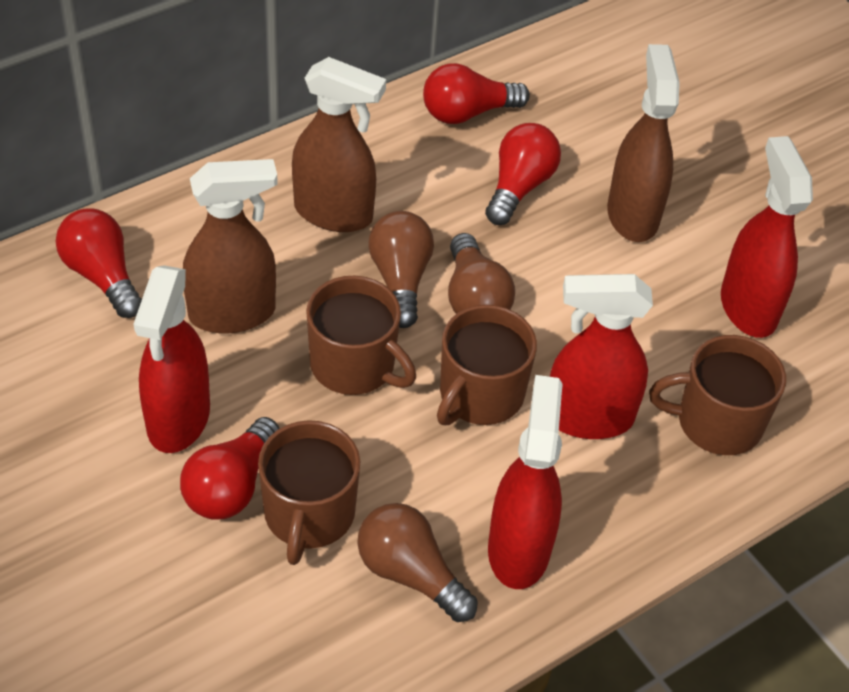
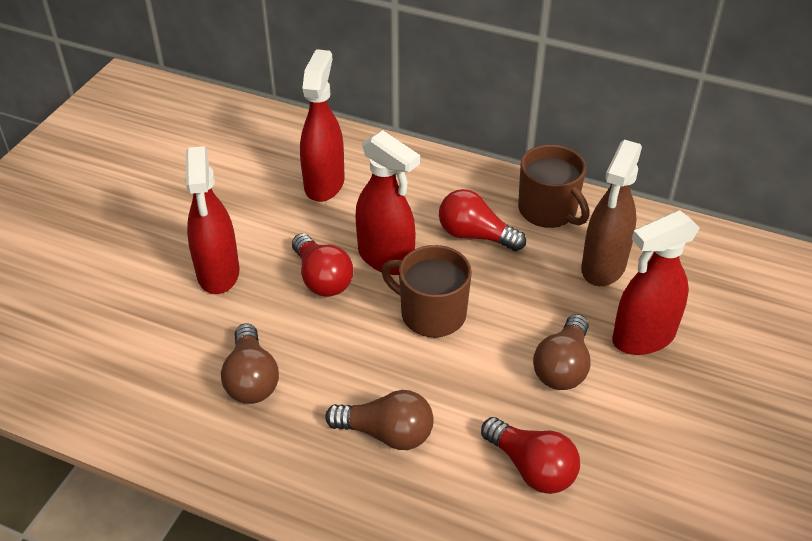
brown mug: [258,420,360,565] [306,276,416,395] [437,305,537,425] [649,335,786,455] = 4 -> [381,245,472,338] [518,145,589,228] = 2
brown spray bottle: [183,159,278,334] [292,57,386,232] [607,44,680,242] = 3 -> [581,140,642,286] = 1
red light bulb: [56,209,142,318] [180,417,280,520] [423,63,530,124] [485,123,561,225] = 4 -> [292,233,354,297] [439,189,526,251] [481,417,580,494] = 3

